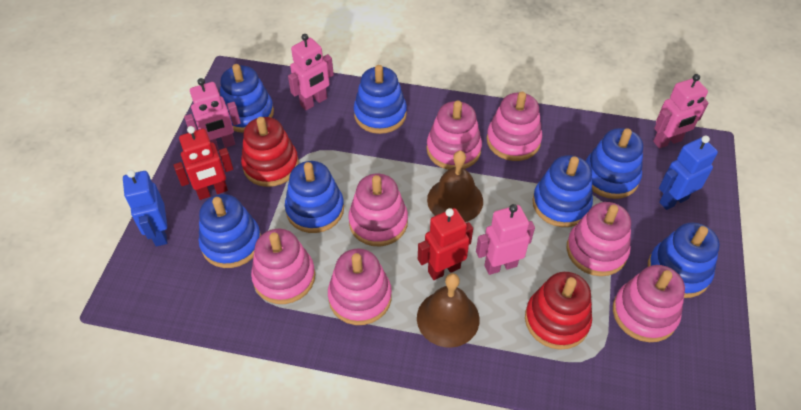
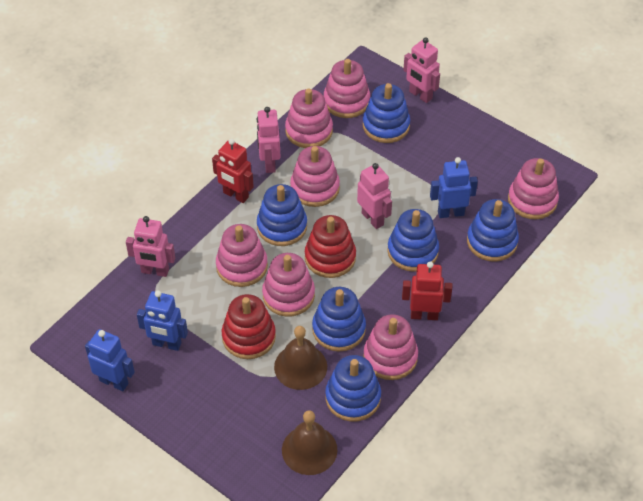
blue robot: [123,170,167,247] [659,135,718,210] = 2 -> [85,329,135,391] [137,291,188,351] [430,157,478,218] = 3
blue stacking toy: [199,194,261,268] [220,64,274,133] [285,161,344,233] [354,65,407,134] [532,155,593,227] [586,128,643,199] [648,223,720,298] = 7 -> [257,184,307,246] [312,287,366,352] [325,355,381,422] [363,83,410,143] [387,209,439,272] [467,199,519,262] = 6

